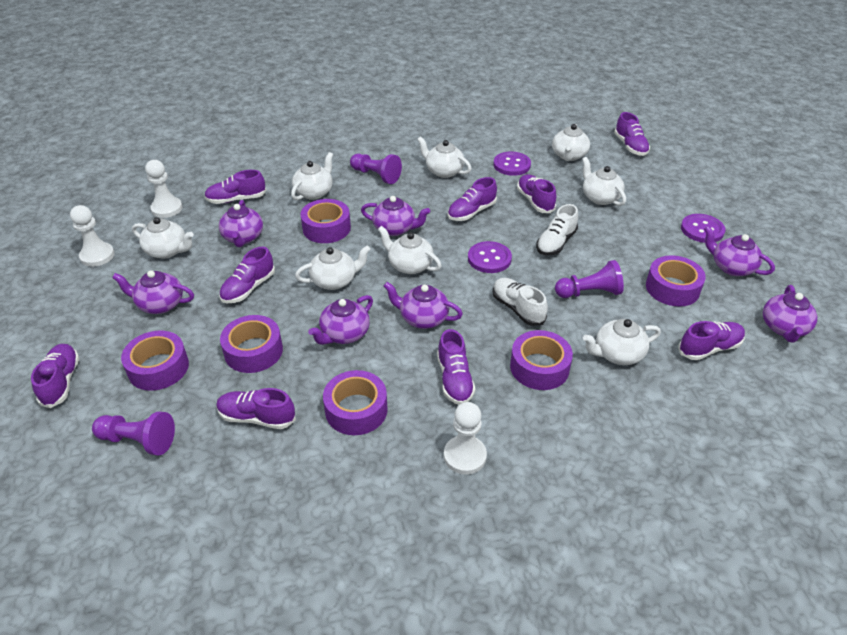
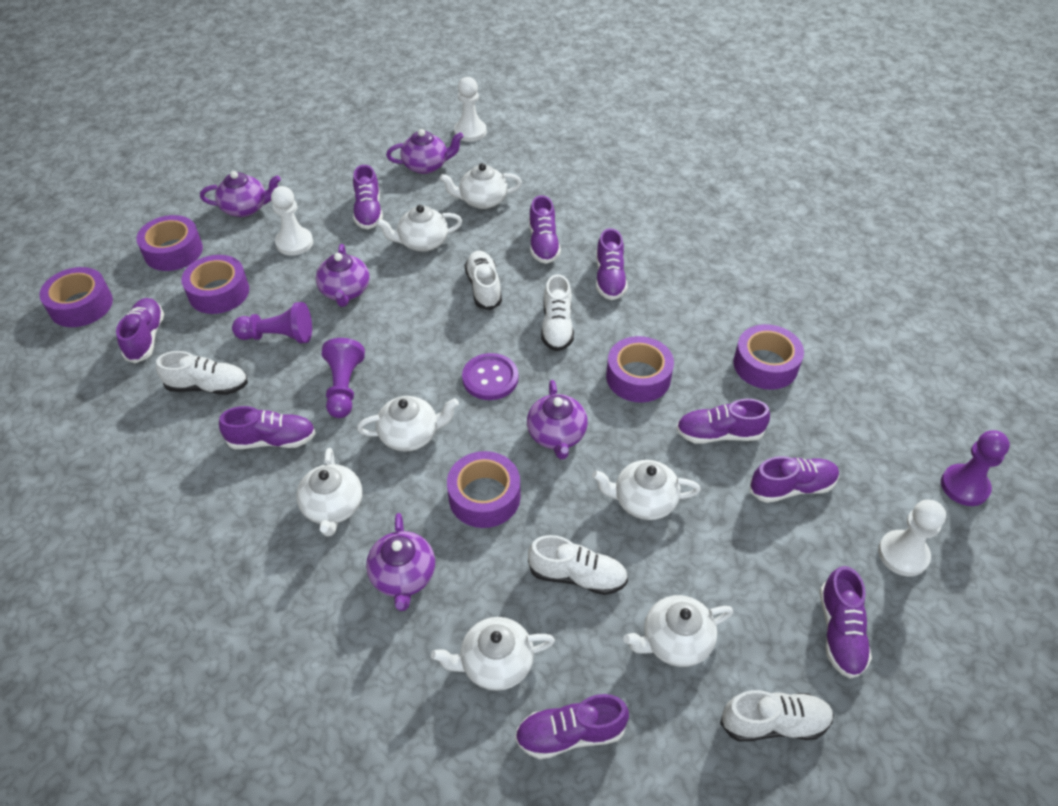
purple button: [468,241,512,273] [493,151,531,176] [681,214,725,243] = 3 -> [462,353,518,400] = 1
purple teapot: [112,270,194,314] [219,200,263,247] [308,295,373,345] [361,196,430,236] [383,282,463,329] [704,226,775,276] [763,285,817,343] = 7 -> [200,171,281,217] [316,244,370,307] [366,513,435,611] [386,129,464,174] [527,380,588,459] = 5
white shoe: [493,278,548,326] [536,204,578,255] = 2 -> [156,351,248,395] [465,251,502,310] [528,535,628,595] [541,274,574,351] [720,690,834,741] = 5
white teapot: [132,217,194,259] [291,152,333,200] [295,245,371,290] [378,226,442,274] [417,136,472,178] [552,124,590,161] [582,157,626,206] [583,319,661,365] = 8 -> [296,448,363,537] [357,396,459,452] [376,205,462,252] [431,617,555,691] [440,163,522,209] [592,460,701,520] [623,595,733,667] = 7

